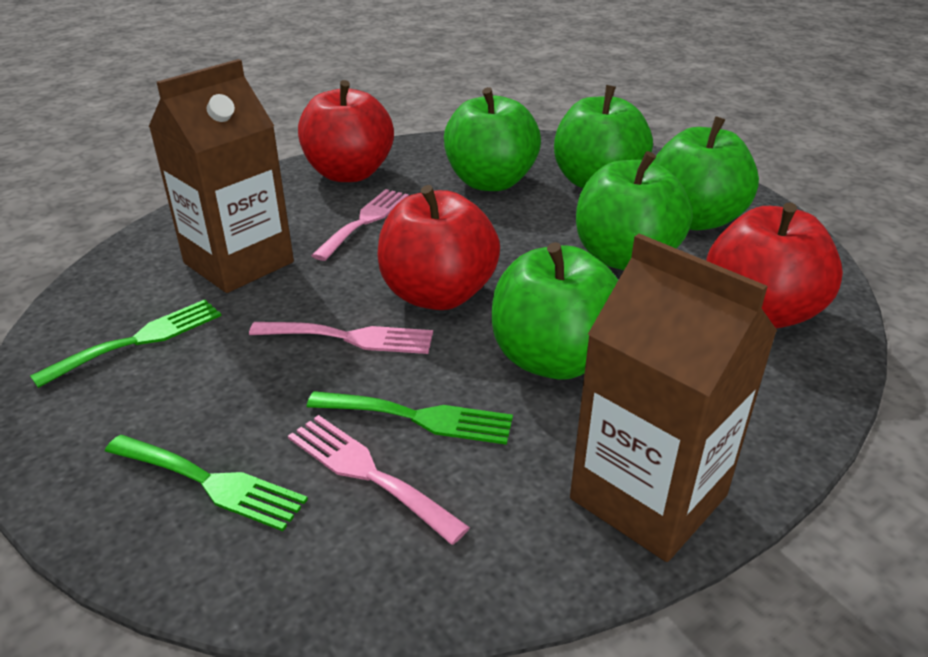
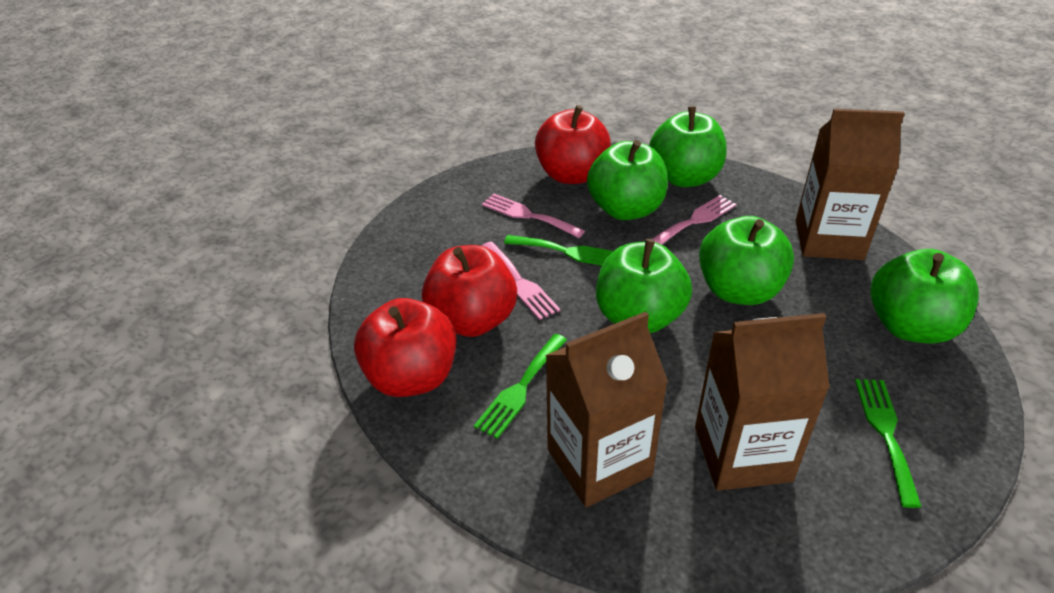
brown carton: [149,59,294,293] [570,234,777,562] = 2 -> [546,311,668,507] [695,313,830,491] [796,109,905,260] = 3

